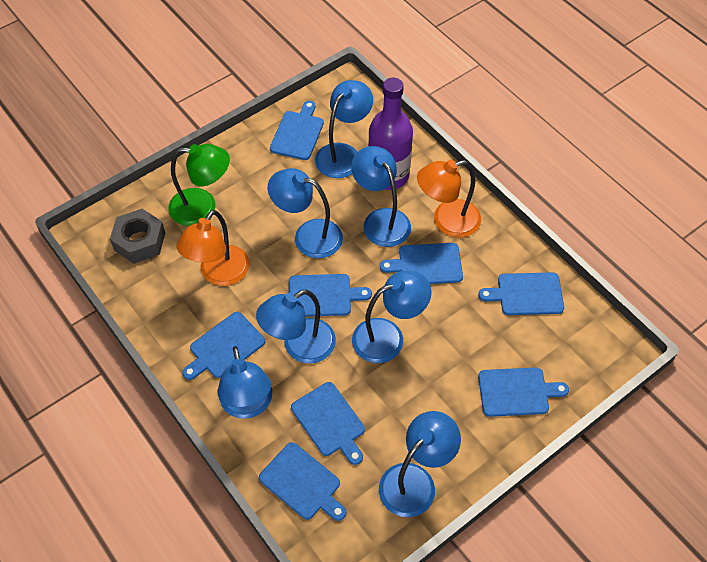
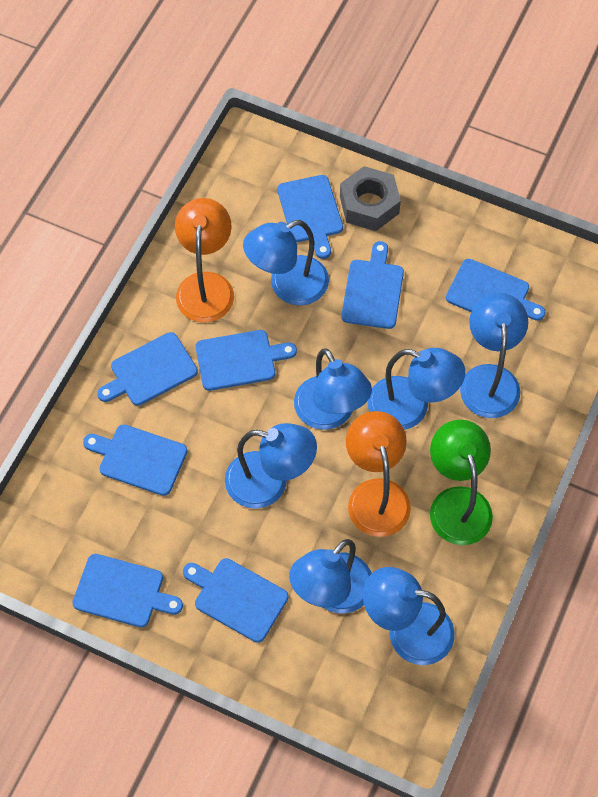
purple bottle: [368,78,413,190] = 1 -> none = 0

